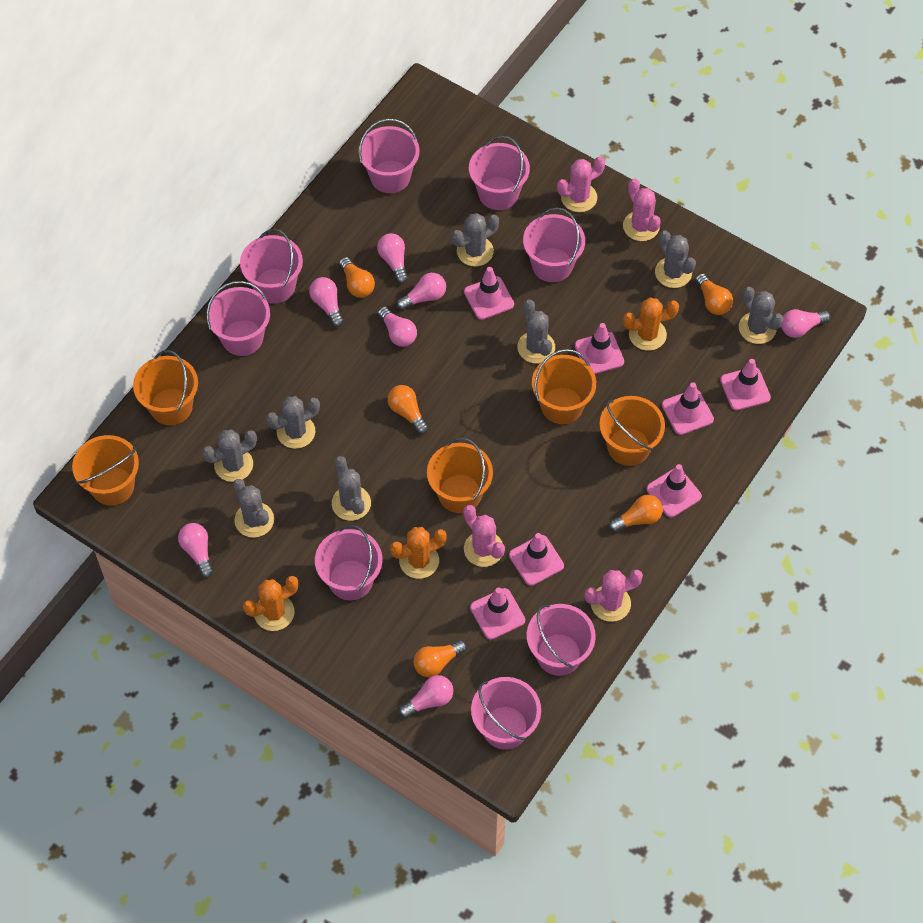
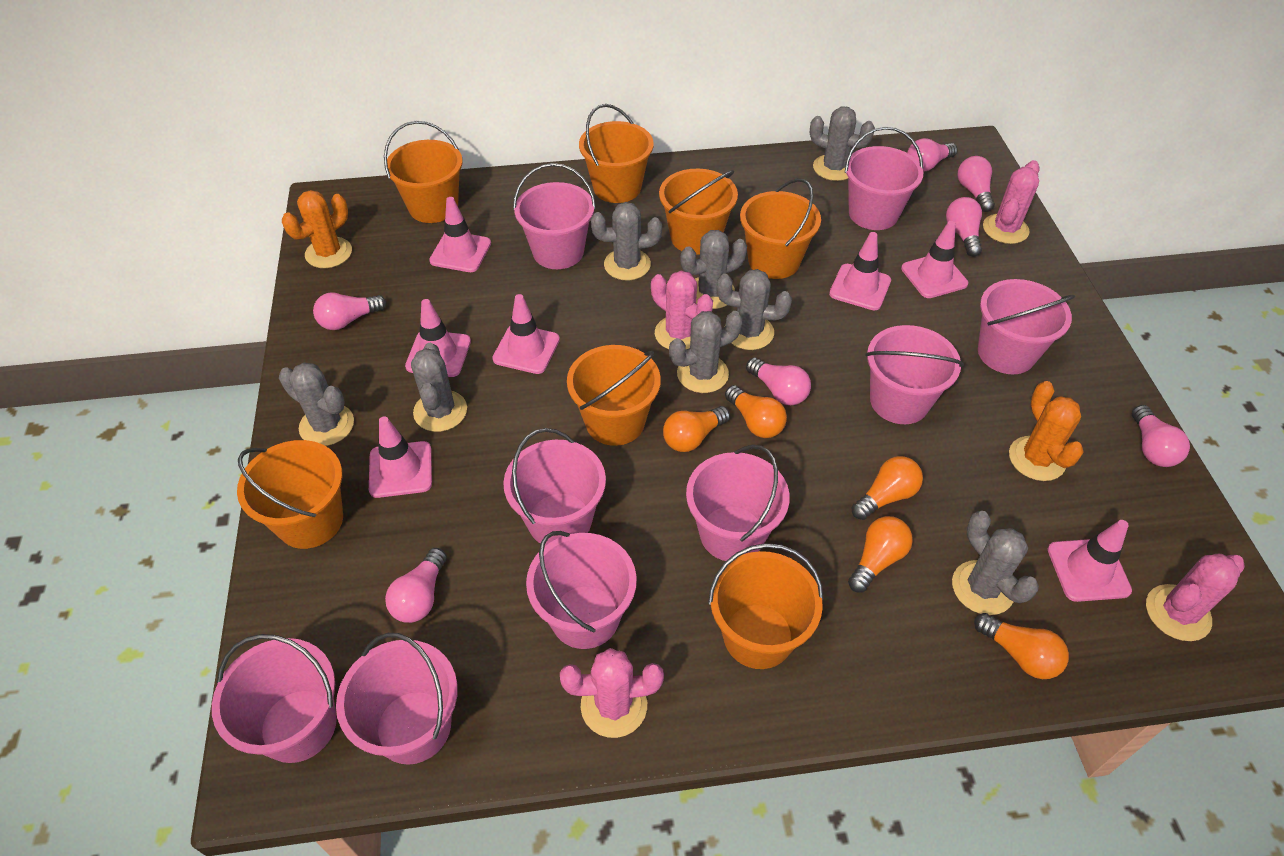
orange bucket: [72,435,139,506] [133,350,198,425] [427,438,493,513] [532,349,596,424] [600,396,665,466] = 5 -> [237,440,343,549] [384,121,463,223] [567,345,661,446] [579,104,653,203] [659,169,738,255] [708,543,824,669] [740,178,821,279] = 7
orange cactus: [243,576,299,631] [390,527,447,579] [623,298,679,351] = 3 -> [282,190,352,268] [1009,381,1084,481] = 2
pink bucket: [207,281,270,356] [240,229,303,304] [315,525,382,600] [359,119,419,193] [469,136,530,210] [471,677,541,750] [523,207,585,282] [527,604,596,676] = 8 -> [212,634,337,763] [336,633,458,765] [503,428,606,546] [513,163,596,269] [526,531,637,649] [686,444,790,561] [845,127,923,230] [865,325,964,424] [978,279,1075,374] = 9

